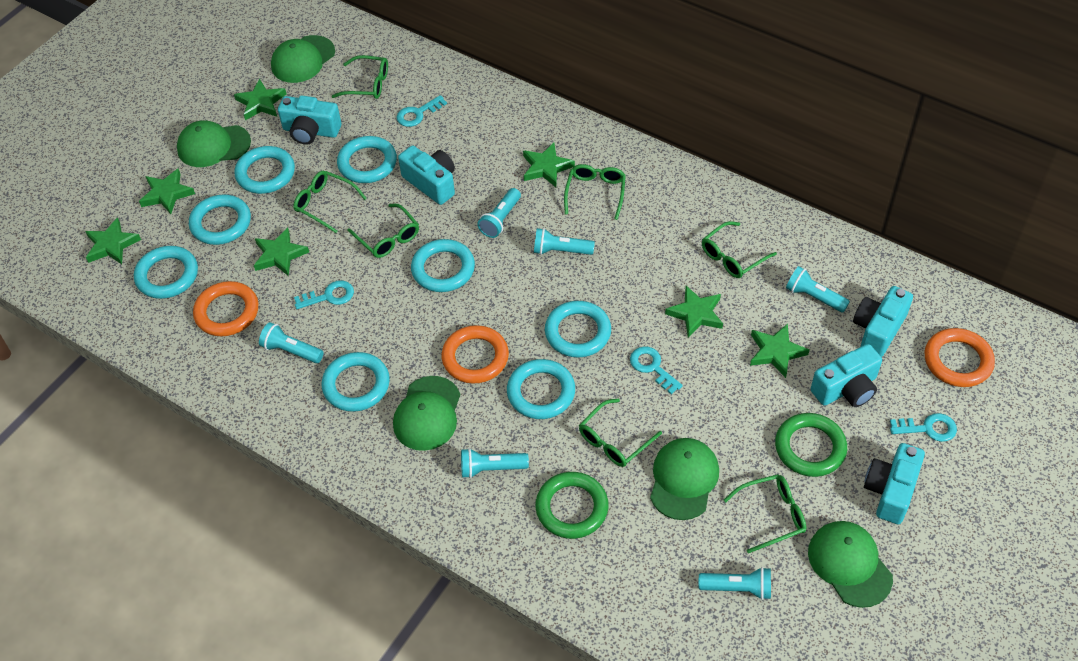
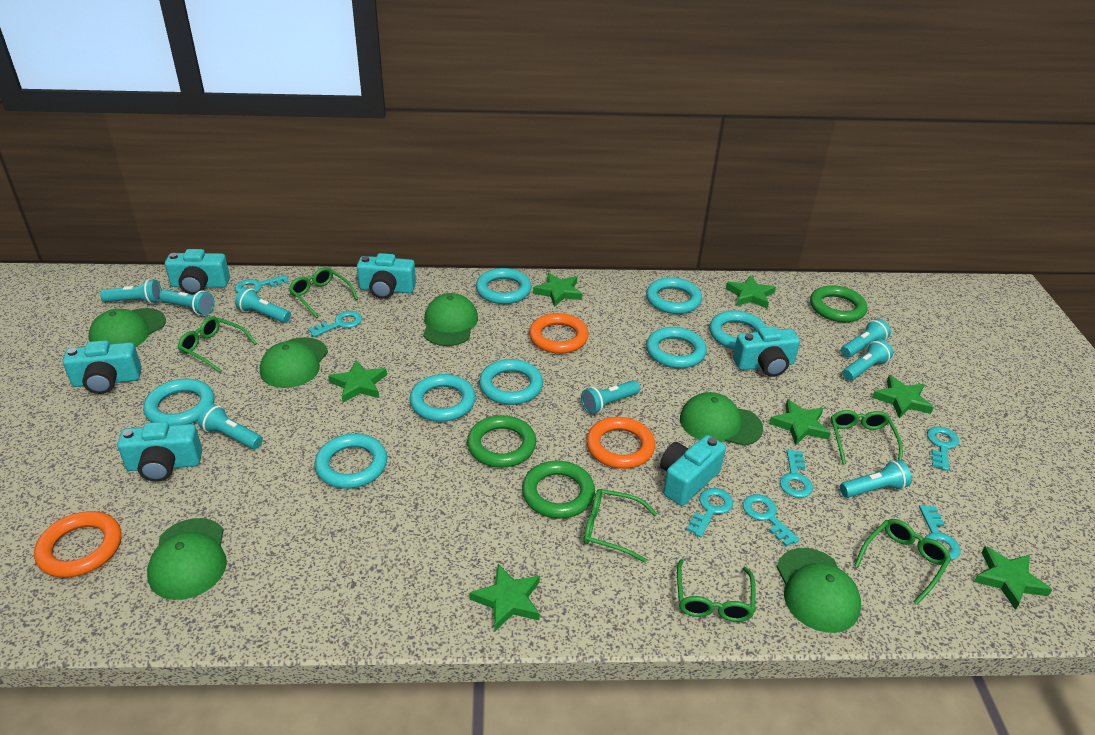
green cap: [177,120,251,167] [271,35,335,83] [393,376,460,451] [650,438,719,520] [808,521,893,608] = 5 -> [88,308,166,347] [147,518,227,600] [260,337,328,388] [423,293,478,346] [680,392,763,446] [777,548,861,633] = 6
green glasses: [293,171,367,233] [332,55,388,99] [347,204,419,258] [564,164,626,220] [579,398,662,467] [702,221,777,278] [724,474,806,553] = 7 -> [178,316,257,373] [289,267,358,318] [584,489,657,563] [677,559,755,622] [831,410,903,464] [854,519,951,605] = 6
green ring: [535,472,608,539] [775,413,847,477] = 2 -> [467,415,536,468] [522,461,595,518] [810,285,867,322] = 3
turquoise camera: [278,96,341,145] [398,145,455,205] [811,344,882,407] [853,286,913,357] [864,443,925,524] = 5 -> [63,340,142,394] [117,422,202,482] [165,249,230,295] [357,253,416,299] [660,435,726,506] [733,326,800,377] = 6
turquoise flashlight: [259,322,323,363] [461,448,529,478] [477,188,521,238] [534,228,595,255] [699,567,771,600] [786,266,850,313] = 6 -> [100,279,162,304] [159,290,215,315] [198,404,263,449] [235,287,291,323] [581,380,640,414] [840,460,912,498] [841,318,891,358] [843,339,893,381] = 8
turquoise key: [294,280,354,309] [397,95,447,127] [630,346,683,394] [890,413,957,442] = 4 -> [235,275,289,293] [308,311,362,337] [686,488,733,537] [743,494,800,547] [780,449,813,498] [919,505,960,560] [927,426,959,471] = 7

